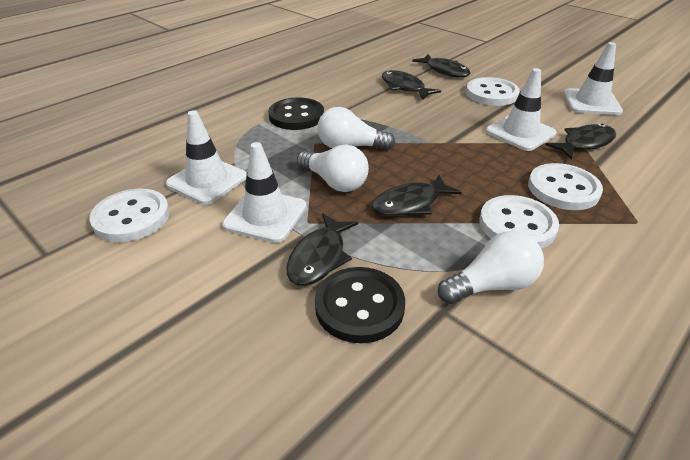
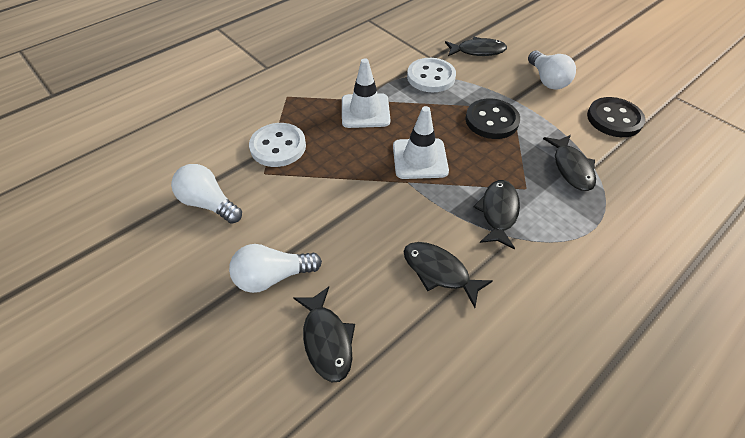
white button: [89,188,170,242] [466,77,520,106] [480,195,559,249] [528,163,603,210] = 4 -> [249,123,306,167] [407,58,456,92] = 2
white traffic cone: [166,111,247,204] [222,142,307,243] [486,68,557,151] [563,42,623,115] = 4 -> [342,58,390,128] [393,106,449,179] = 2

